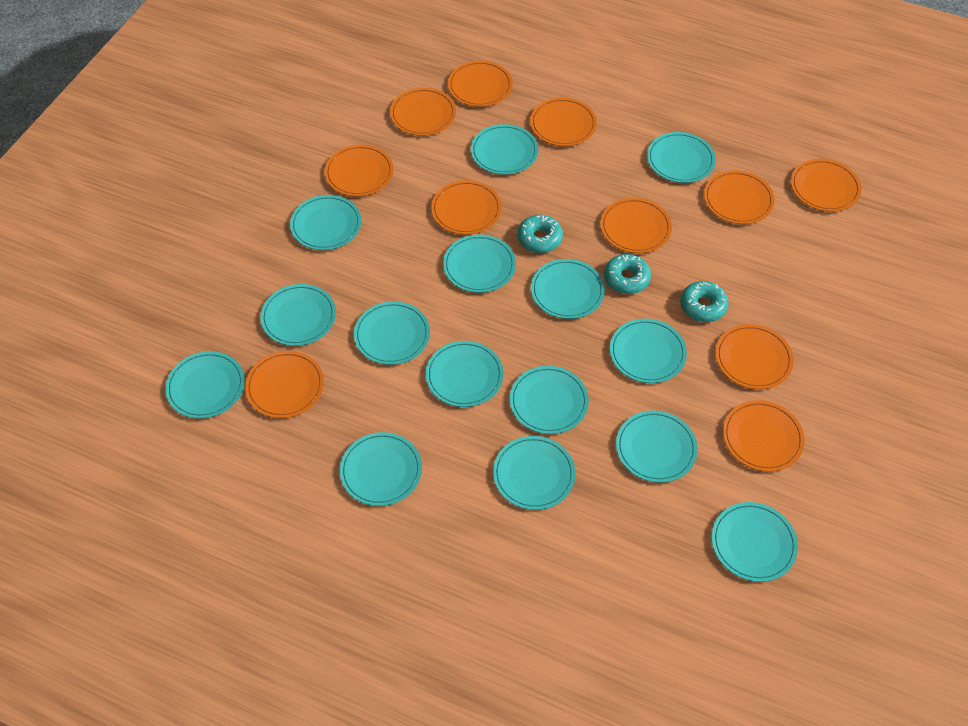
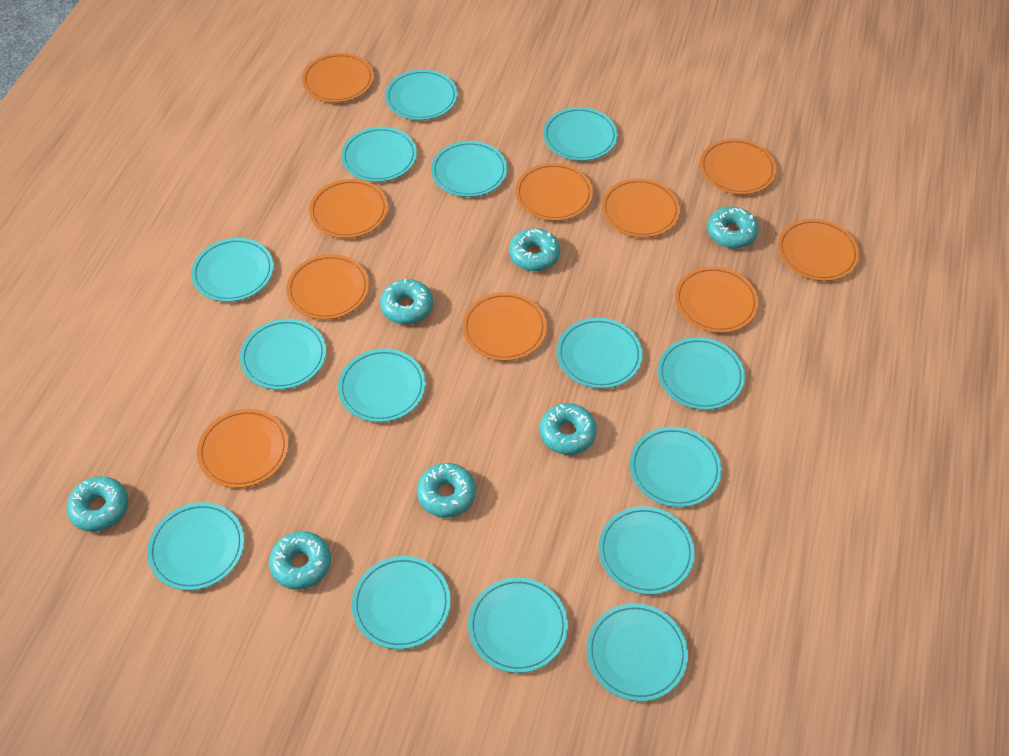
orange plate: [245,351,324,418] [325,145,394,197] [390,88,456,136] [431,180,502,235] [448,61,513,107] [530,98,597,146] [601,198,672,253] [704,170,775,224] [716,324,794,389] [723,400,805,472] [791,159,861,212] = 11 -> [197,409,288,488] [286,254,369,320] [302,53,374,103] [309,179,388,238] [462,292,547,361] [515,163,593,221] [602,178,680,238] [675,266,759,333] [700,138,777,195] [778,219,859,281] = 10
turquoise donut: [517,215,563,253] [604,254,651,294] [680,281,729,322] = 3 -> [67,476,128,532] [269,531,331,590] [380,279,433,324] [417,463,476,518] [509,228,560,271] [540,403,597,455] [707,206,759,248] = 7

